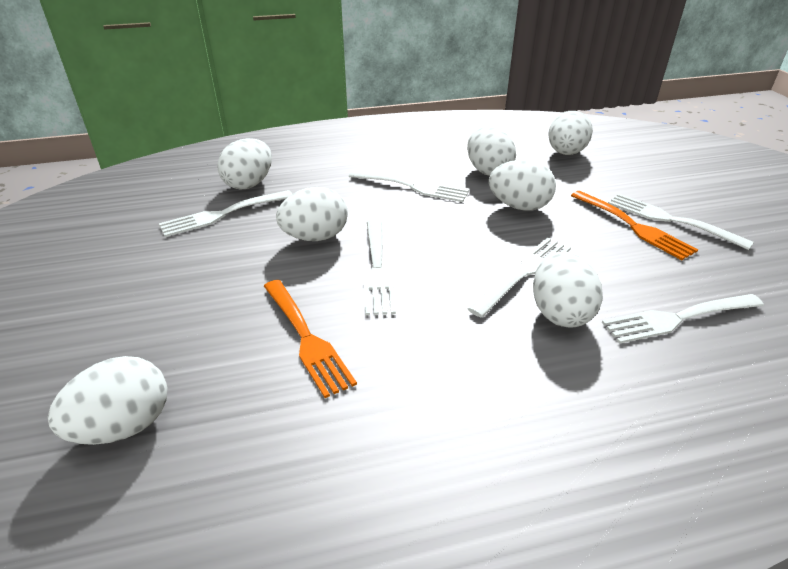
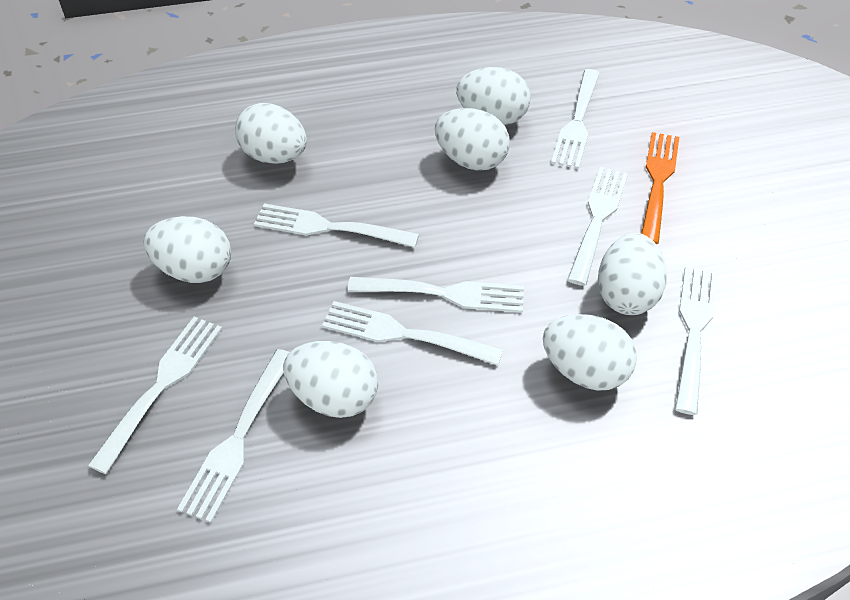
orange fork: [264,280,357,398] [571,191,698,260] = 2 -> [641,132,679,244] = 1
white fork: [159,190,292,237] [349,170,469,202] [364,220,396,315] [467,238,571,318] [602,294,764,344] [608,193,754,250] = 6 -> [88,316,222,474] [177,349,290,523] [254,203,419,247] [322,301,503,365] [348,277,524,313] [551,69,600,169] [567,167,628,286] [675,267,717,415] = 8

